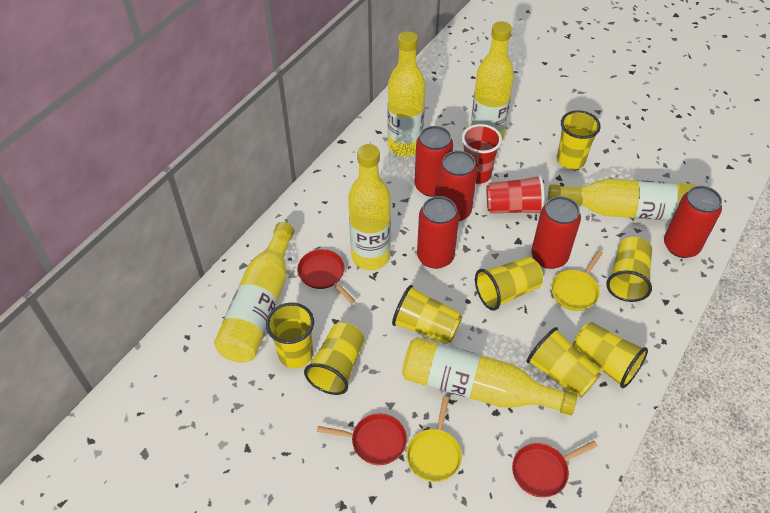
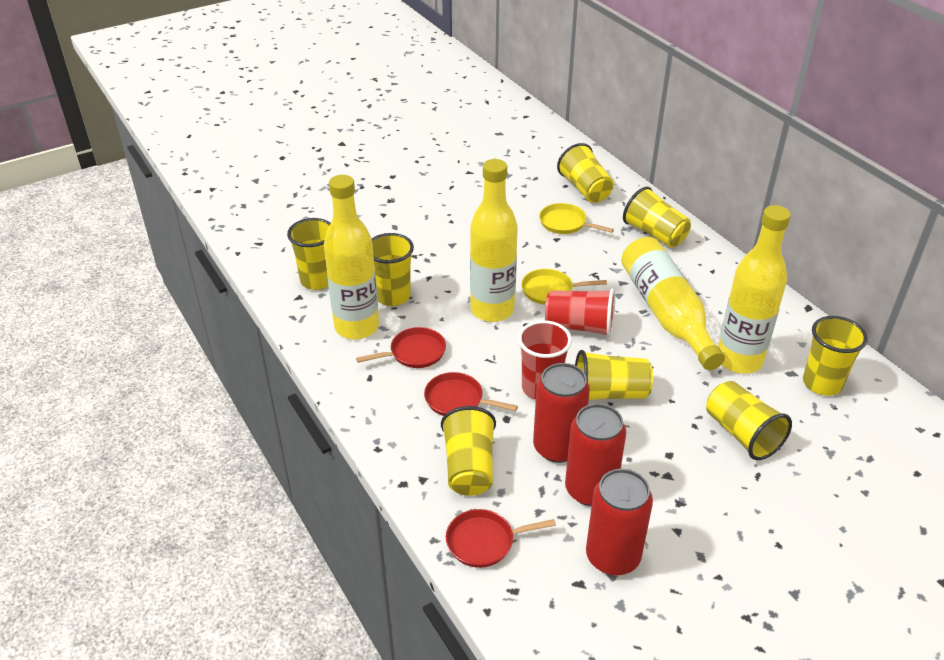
red can: [414,126,454,197] [417,196,459,269] [437,151,477,221] [531,196,581,269] [664,186,722,258] = 5 -> [533,363,590,463] [565,404,626,506] [586,469,653,575] = 3
yellow bottle: [214,222,294,363] [348,144,391,270] [387,31,426,157] [402,337,577,415] [471,21,514,140] [548,179,697,221] = 6 -> [324,175,379,339] [470,159,518,322] [621,237,725,370] [718,205,791,373] = 4

